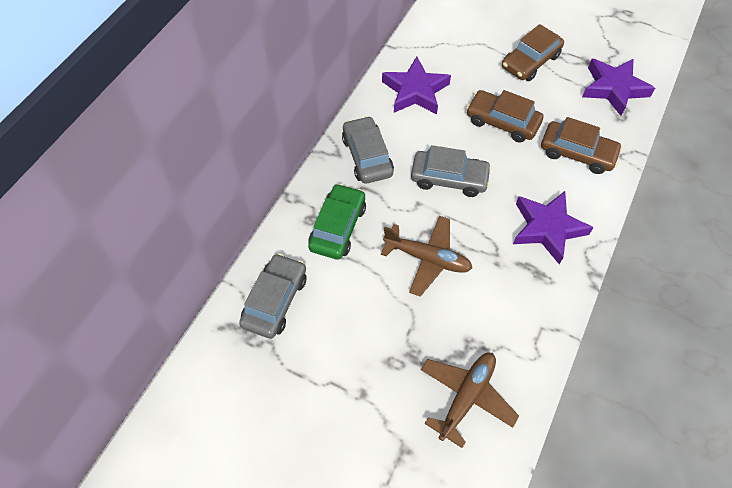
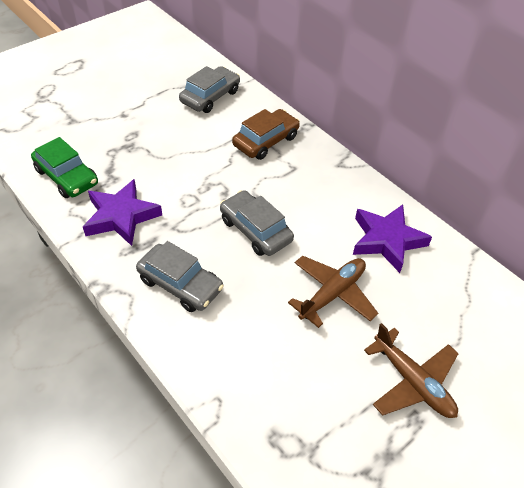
brown car: [466,90,543,143] [502,24,564,81] [541,117,623,174] = 3 -> [232,109,300,160] = 1
purple star: [382,57,451,114] [513,191,594,264] [582,58,655,116] = 3 -> [83,179,162,246] [353,205,432,273] = 2

